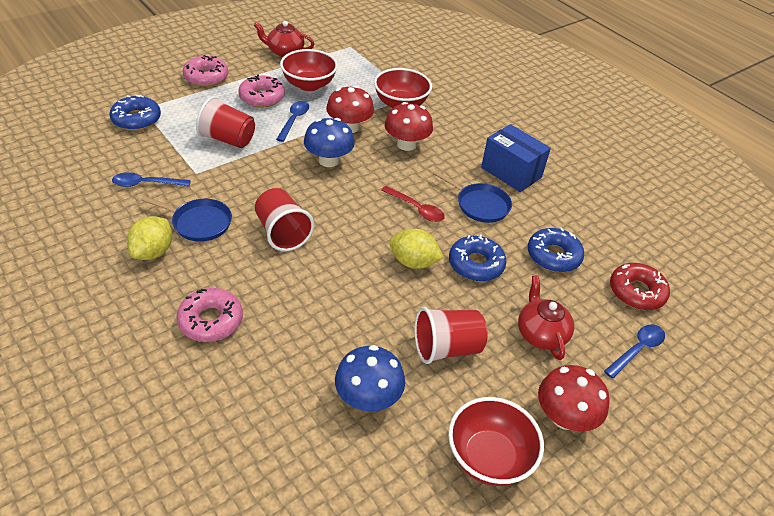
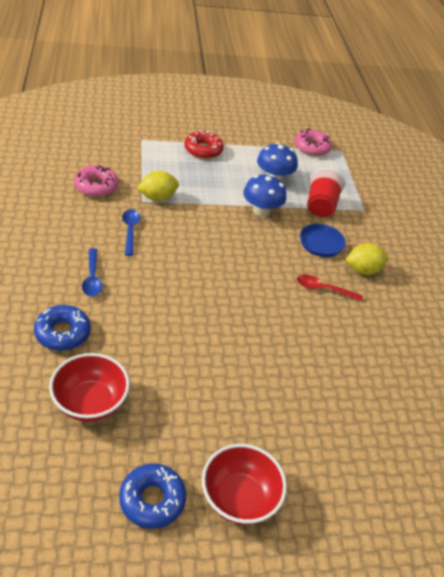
blue box: [481,124,551,192] = 1 -> none = 0
blue donut: [110,95,161,131] [449,234,506,282] [528,228,584,272] = 3 -> [34,305,91,351] [119,463,186,529] = 2
blue pan: [141,196,232,242] [433,170,512,223] = 2 -> [300,224,376,257] = 1
blue spoon: [112,172,191,187] [276,101,309,142] [604,325,665,378] = 3 -> [82,248,102,296] [122,209,140,256] = 2
pink donut: [176,288,243,342] [183,55,229,86] [238,75,285,107] = 3 -> [74,165,119,197] [295,129,332,156] = 2
red bowl: [280,49,338,91] [374,68,432,108] [448,397,544,486] = 3 -> [49,353,130,422] [202,444,287,525] = 2
red cup: [196,96,255,148] [255,188,314,251] [415,307,488,364] = 3 -> [307,168,345,217] = 1
red mushroom: [326,85,374,133] [385,102,433,151] [538,365,610,431] = 3 -> none = 0
red teapot: [254,21,314,57] [518,275,574,360] = 2 -> none = 0

